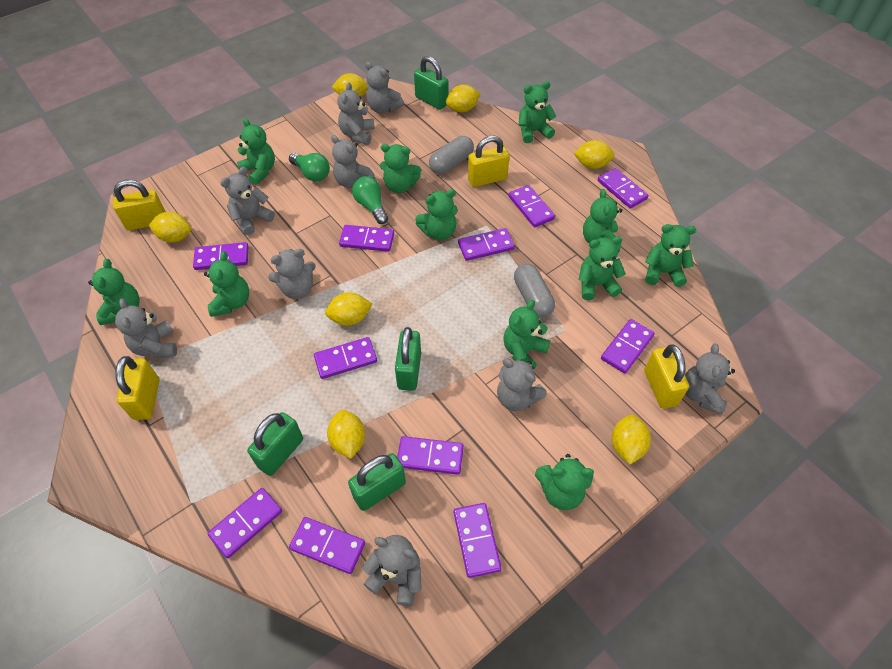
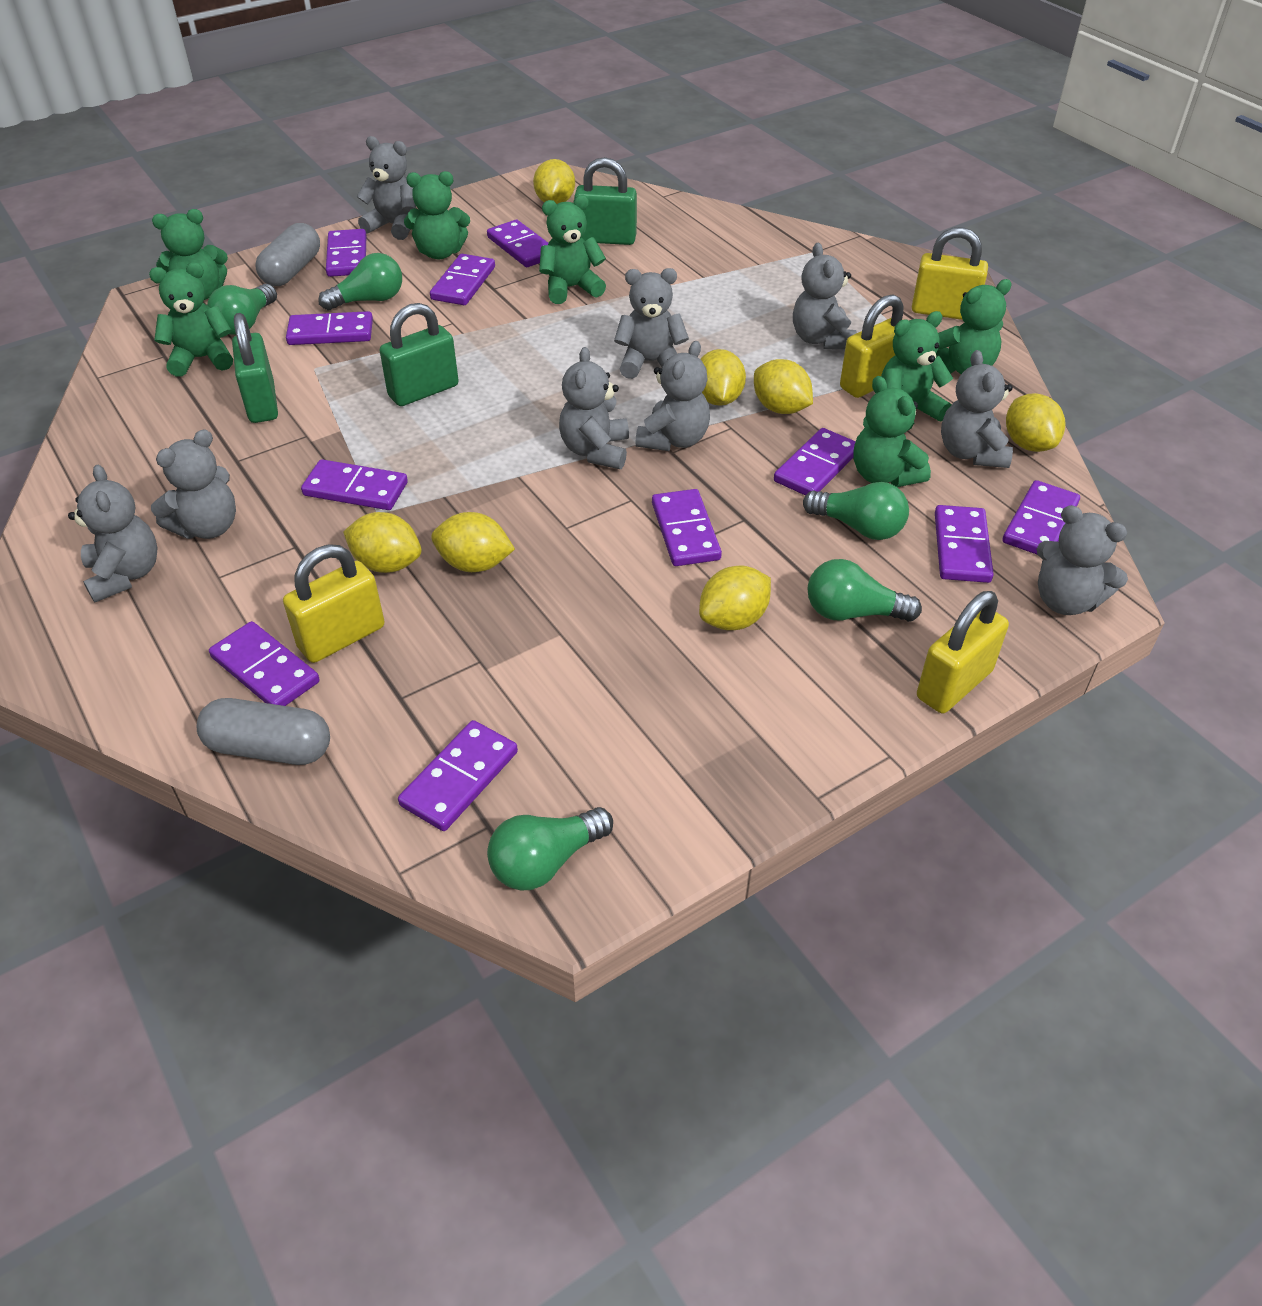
green light bulb: [289,153,330,182] [352,176,388,224] = 2 -> [207,284,277,335] [318,253,402,310] [487,807,613,890] [803,482,909,540] [808,559,922,622] = 5
green padlock: [247,412,303,476] [348,453,406,511] [395,327,421,391] [414,56,449,110] = 4 -> [232,313,278,423] [379,303,459,406] [574,157,637,245] = 3
green teddy bear: [88,259,140,325] [204,251,249,317] [237,118,275,185] [380,144,421,193] [415,189,457,240] [503,300,550,370] [519,81,557,143] [535,454,594,510] [579,236,626,301] [583,189,622,253] [645,224,696,287] = 11 -> [149,262,233,377] [152,209,228,300] [404,171,470,259] [539,195,606,304] [853,376,931,487] [881,311,953,431] [936,279,1012,374] = 7

